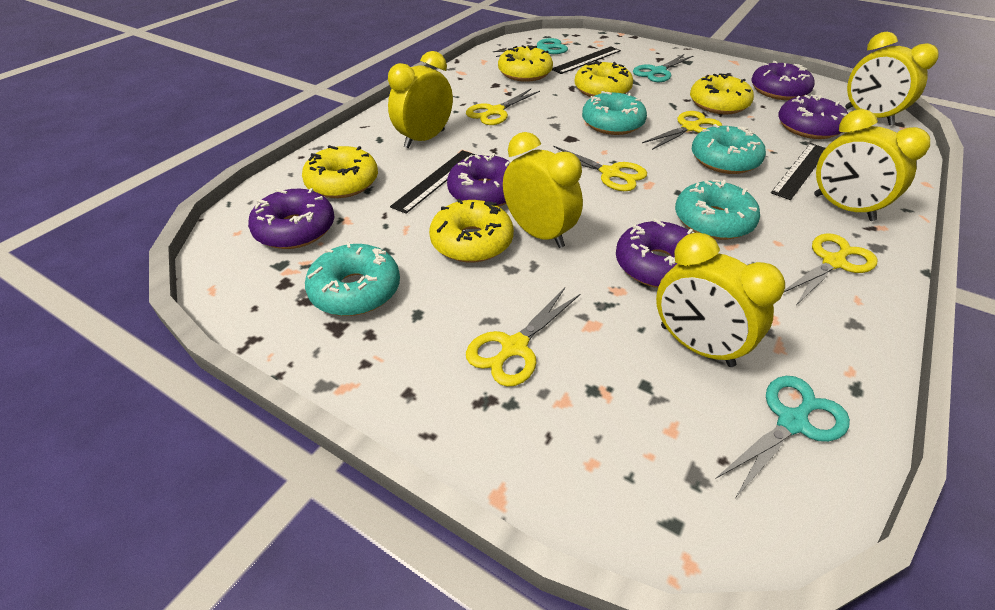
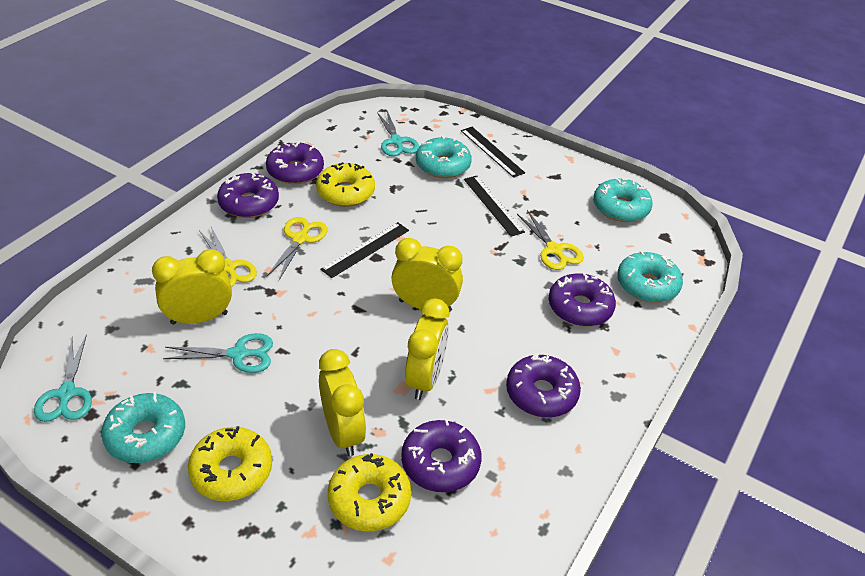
yellow clock: [388,51,453,148] [503,132,583,248] [656,233,785,367] [814,109,930,221] [845,32,939,125] = 5 -> [152,249,232,325] [319,349,366,456] [391,238,463,312] [405,298,449,400] = 4
yellow donut: [302,145,378,198] [429,199,514,263] [498,45,553,82] [574,61,633,97] [690,73,754,114] = 5 -> [188,426,272,501] [316,162,375,207] [328,453,412,532] = 3
yellow scissors: [466,89,540,125] [466,288,580,387] [553,146,647,191] [642,111,722,150] [783,233,877,305] = 5 -> [199,227,257,287] [267,217,327,280] [517,210,584,270] = 3

